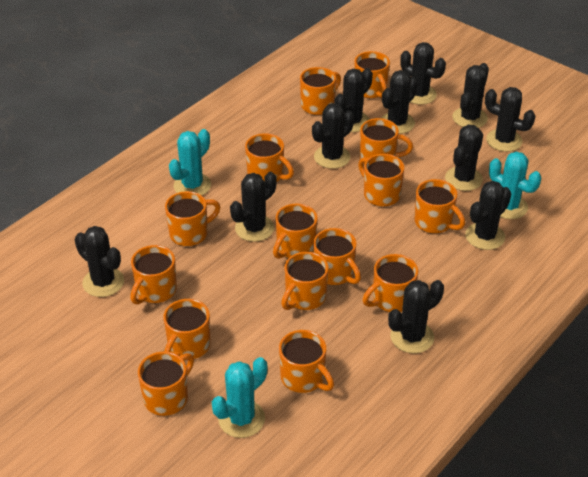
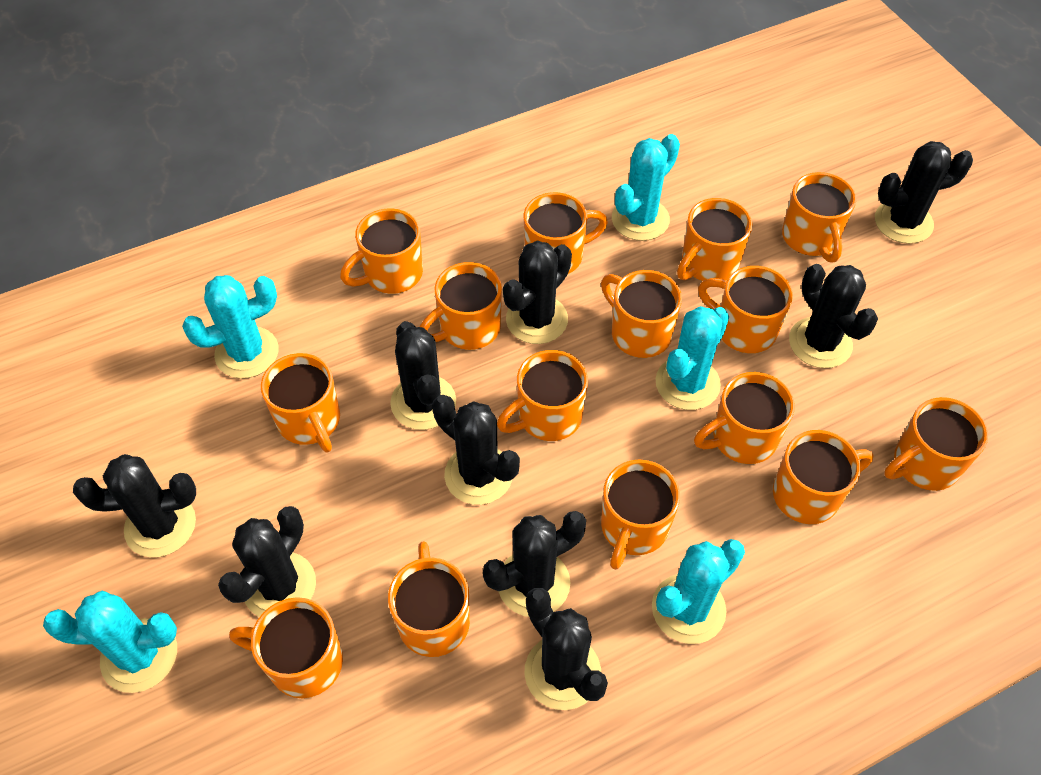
black cactus: [75,226,124,297] [230,172,277,242] [312,103,354,169] [334,68,373,132] [381,70,418,134] [388,280,444,353] [400,42,446,105] [445,125,483,191] [453,63,489,128] [465,181,511,250] [485,87,536,152] = 11 -> [73,454,196,557] [218,506,316,617] [390,321,456,430] [432,395,520,505] [483,511,586,617] [503,241,572,344] [525,588,608,710] [789,264,878,368] [875,141,973,244] = 9
turquoise cactus: [169,129,211,195] [212,357,267,438] [489,151,541,219] = 3 -> [43,590,177,693] [182,275,279,379] [612,134,680,241] [652,539,745,644] [656,306,729,410] = 5

